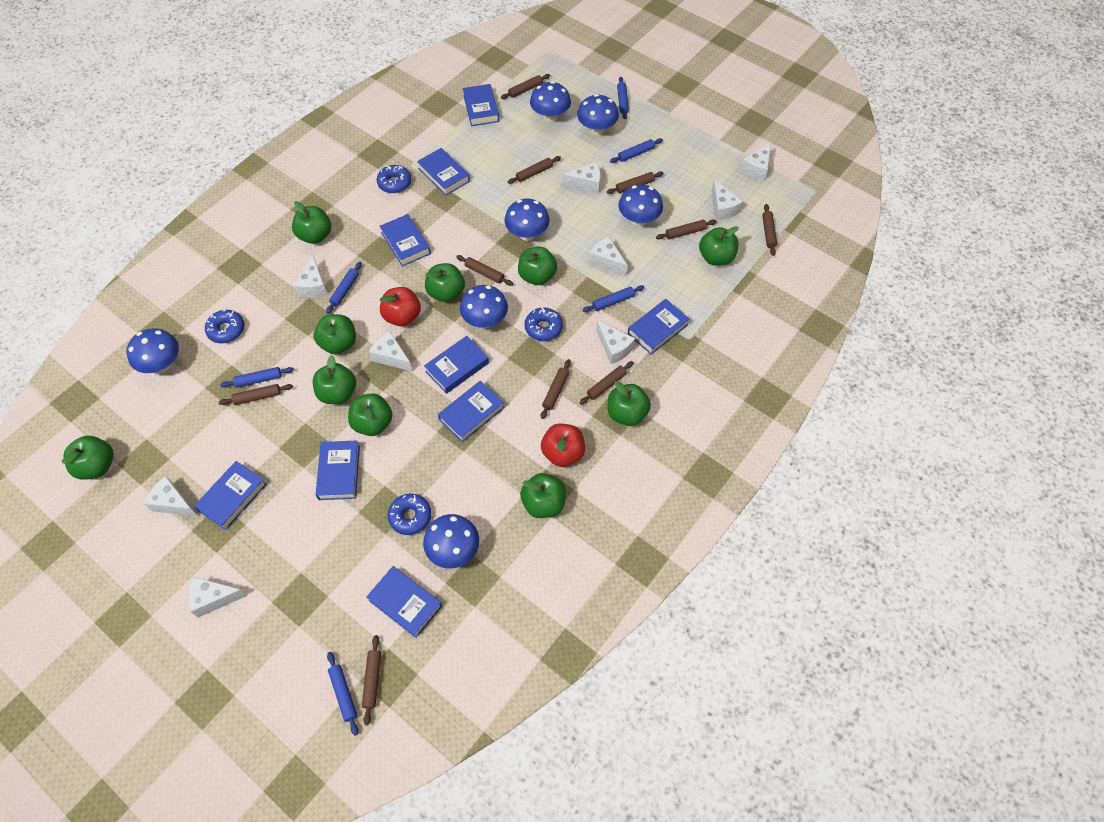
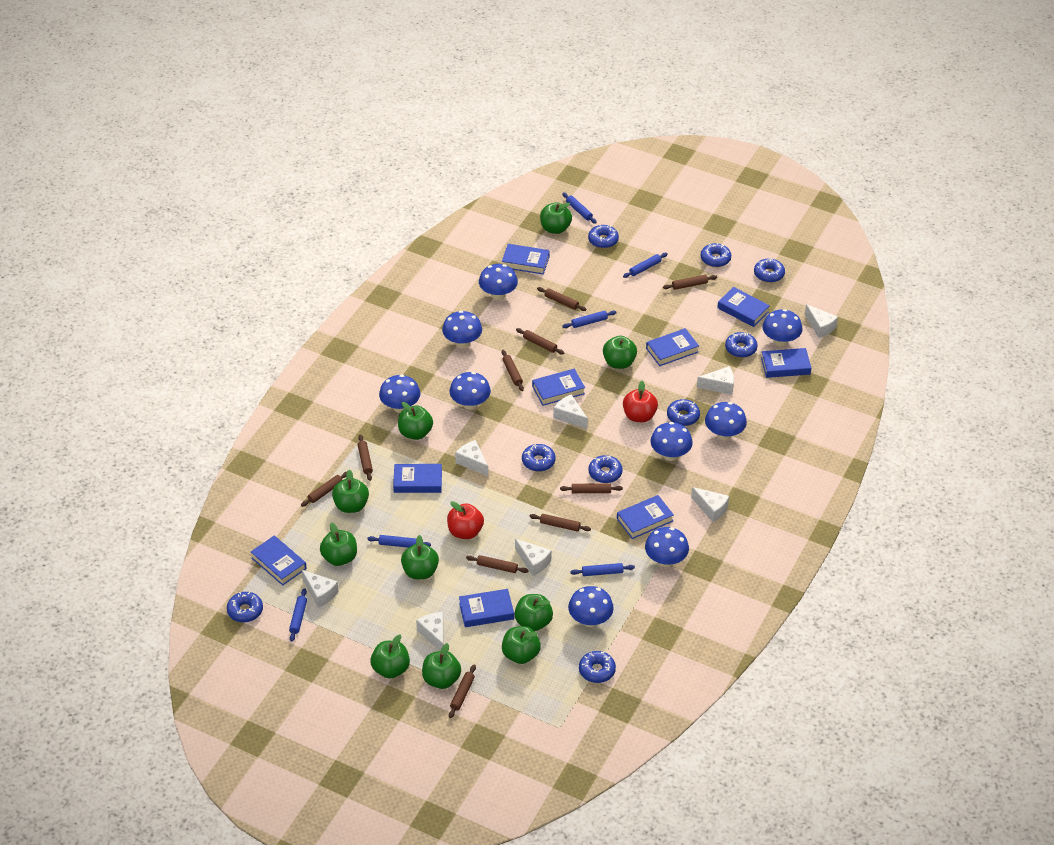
blue donut: [205,310,244,343] [377,165,411,193] [387,494,431,535] [525,307,563,341] = 4 -> [227,592,263,622] [522,444,556,472] [579,651,616,683] [588,225,619,248] [589,455,623,483] [667,399,700,426] [701,243,731,267] [725,332,758,358] [754,258,785,283] = 9
blue mushroom: [126,328,179,373] [423,514,479,569] [460,285,508,328] [505,199,550,241] [530,81,571,122] [577,94,619,135] [618,184,663,227] = 7 -> [379,375,420,413] [442,311,482,348] [449,372,491,410] [479,264,518,300] [568,586,614,627] [645,527,689,567] [650,422,693,461] [705,402,747,440] [762,309,802,346] = 9
white cheese: [144,476,198,516] [189,577,247,618] [294,254,328,298] [369,331,413,372] [562,162,601,193] [589,236,628,276] [596,321,635,364] [711,180,743,220] [740,142,771,181] = 9 -> [302,570,339,608] [416,612,443,651] [455,440,488,476] [515,539,552,576] [553,395,588,429] [691,487,729,522] [697,366,734,395] [805,304,838,338] = 8

